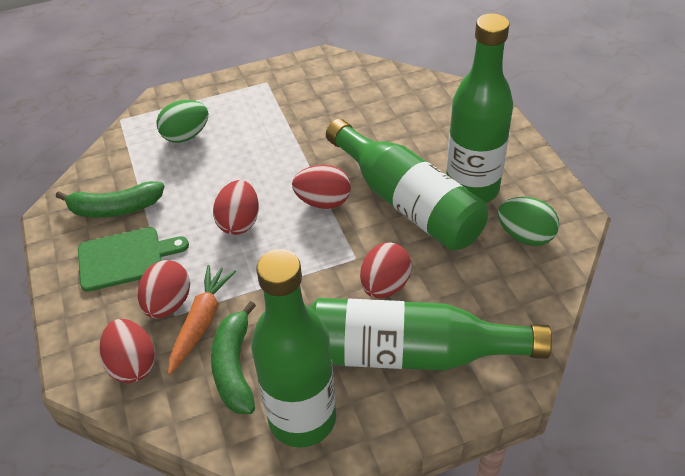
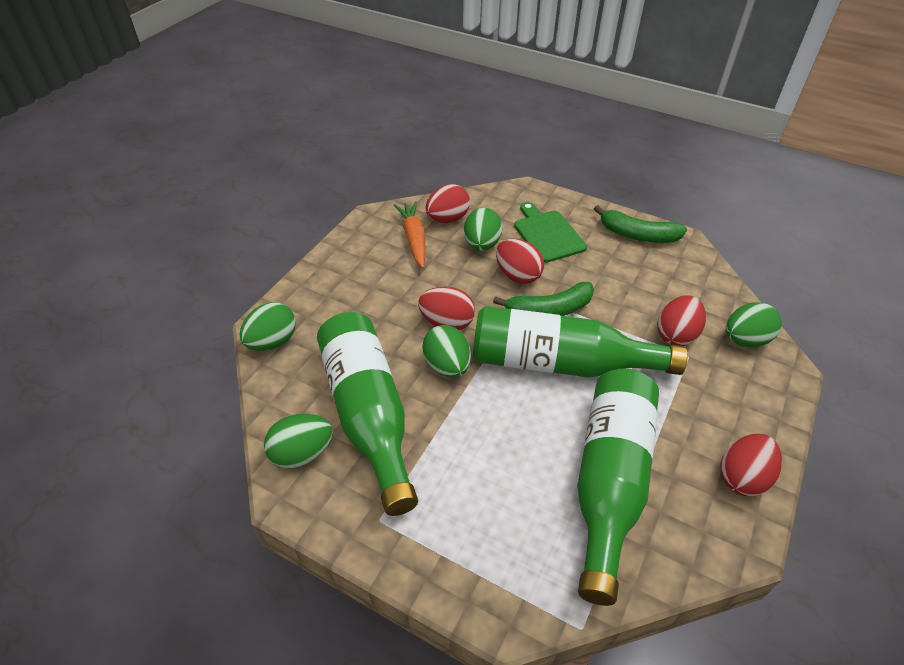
green bottle: [251,249,336,448] [311,298,552,371] [326,119,488,251] [446,13,513,203] = 4 -> [317,312,418,516] [473,306,688,377] [577,369,659,606] = 3
green egg: [157,100,208,143] [498,197,559,246] = 2 -> [240,302,296,351] [264,414,333,469] [422,325,471,377] [464,208,503,251] [726,302,782,347] = 5

